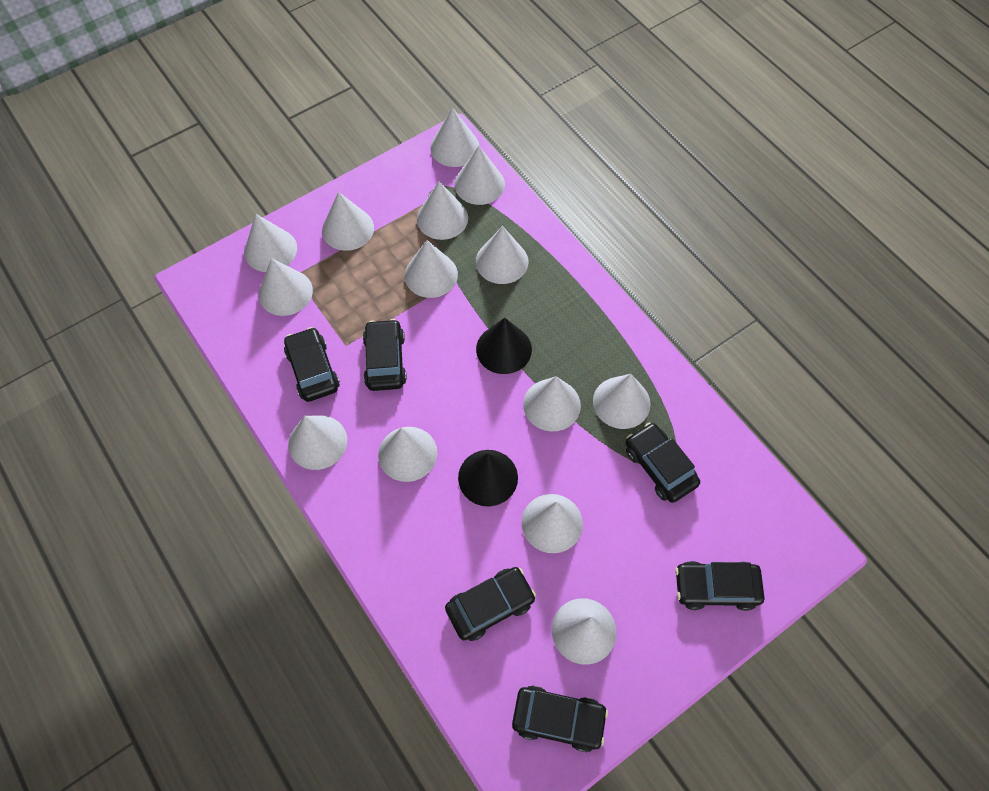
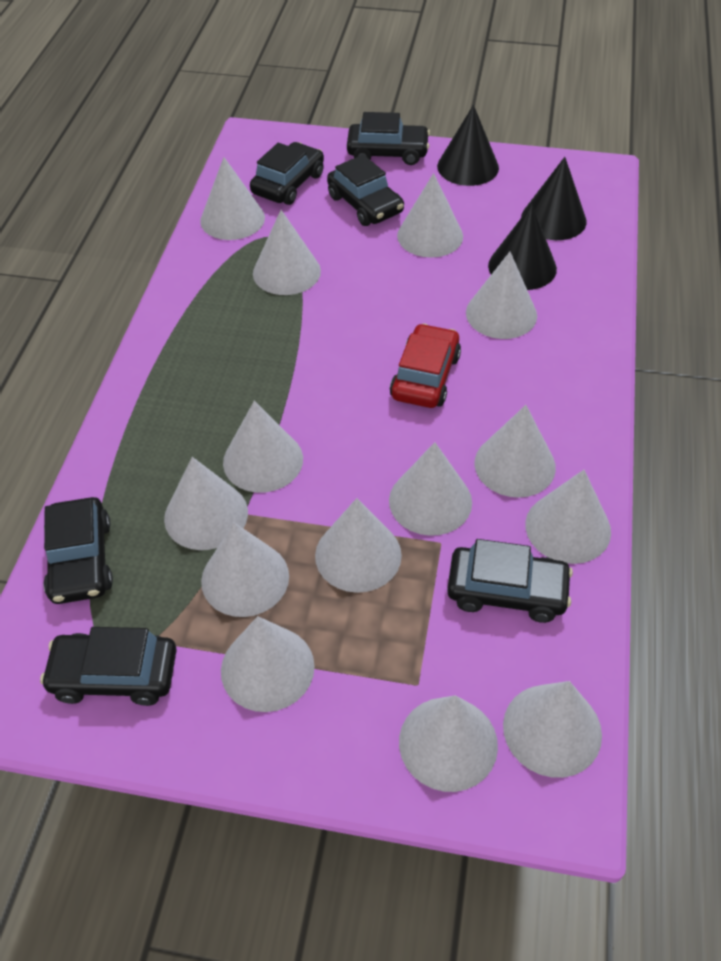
black cone: [458,450,518,506] [476,318,532,374] = 2 -> [437,105,499,186] [488,205,557,290] [521,157,587,240] = 3
red car: none = 0 -> [390,323,461,408] = 1

